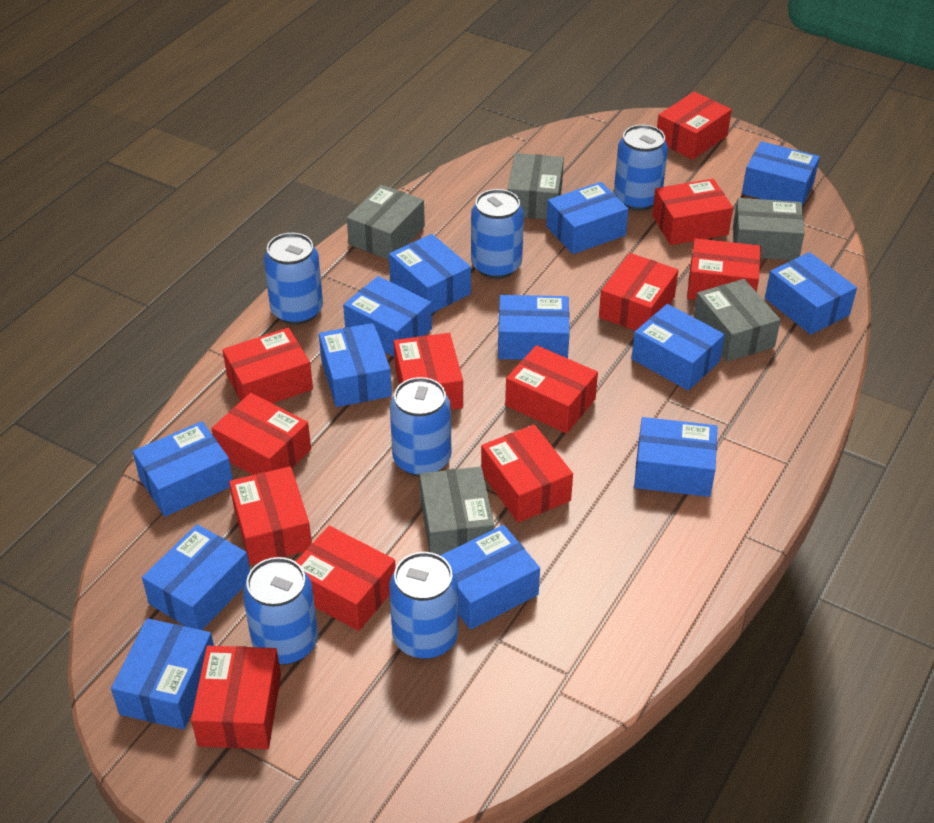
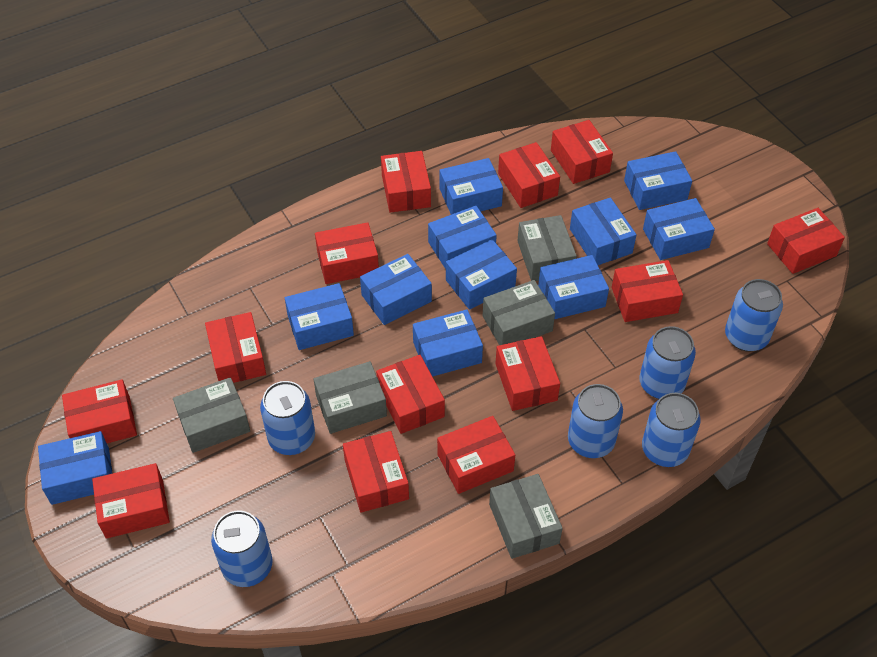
blue box: [111,618,214,730] [133,421,233,517] [142,524,250,630] [319,323,392,407] [343,276,432,357] [389,234,471,313] [440,525,540,630] [498,295,570,360] [546,182,629,254] [631,304,725,390] [634,417,717,497] [742,141,820,206] [765,252,857,335] = 13 -> [38,431,112,505] [285,283,354,350] [360,254,432,325] [413,309,483,377] [428,206,497,269] [440,158,503,215] [446,239,517,310] [538,255,609,319] [570,198,636,265] [624,151,692,210] [643,198,715,260] = 11
red box: [191,646,281,749] [211,393,311,475] [223,328,313,403] [229,467,312,565] [296,526,396,631] [394,333,463,410] [481,425,573,523] [505,345,598,434] [599,253,679,331] [652,179,733,245] [657,91,732,160] [687,238,761,300] = 12 -> [62,379,137,443] [92,463,170,539] [205,312,266,383] [315,222,379,284] [343,431,409,513] [376,355,445,434] [381,151,431,213] [437,416,515,494] [495,336,560,411] [498,142,560,208] [551,120,613,184] [612,260,683,322] [767,208,845,274] = 13

